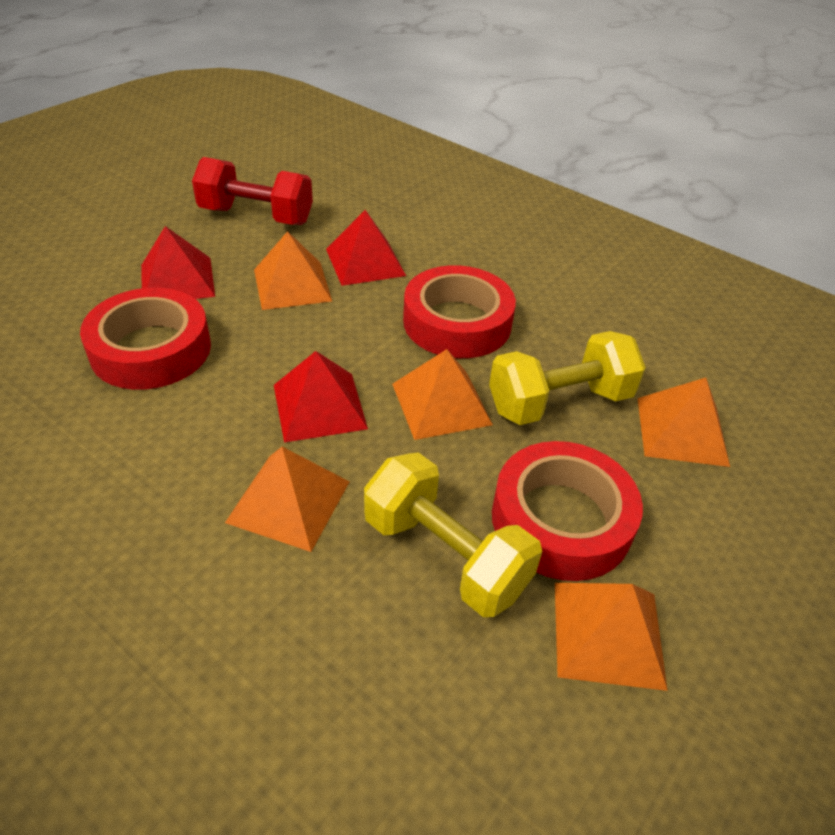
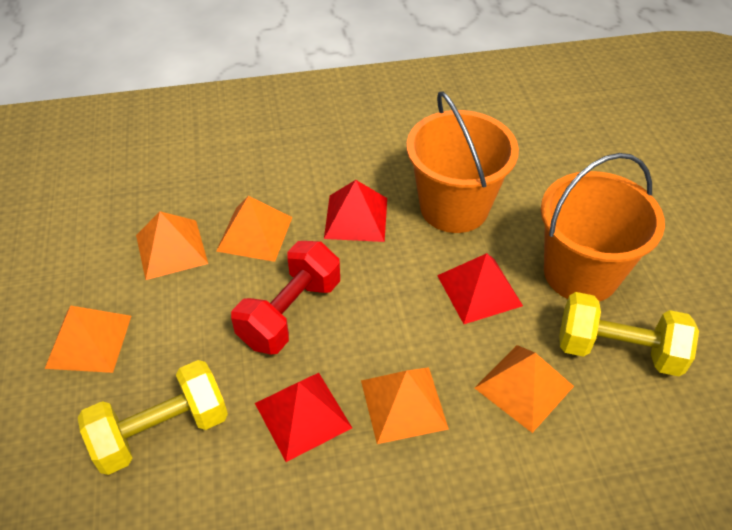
orange bucket: none = 0 -> [406,91,519,233] [541,153,665,302] = 2
red tape: [80,288,211,390] [403,265,516,358] [492,441,643,581] = 3 -> none = 0

